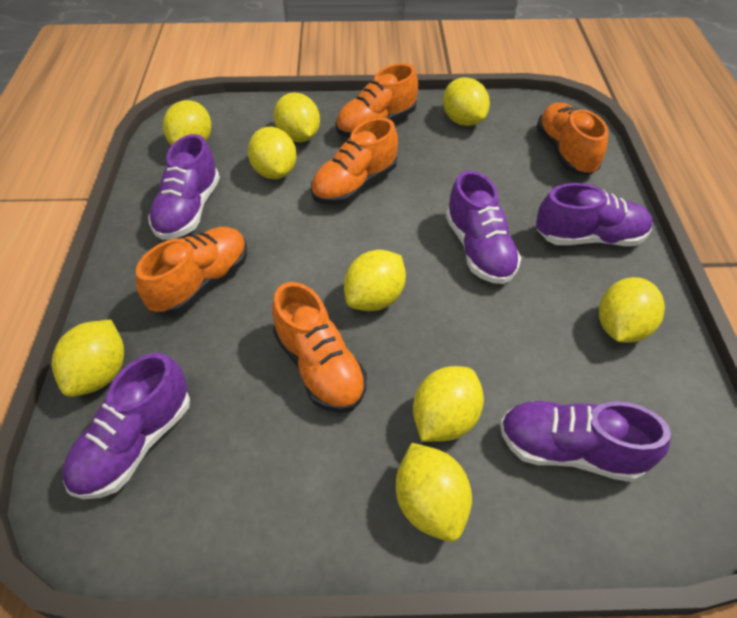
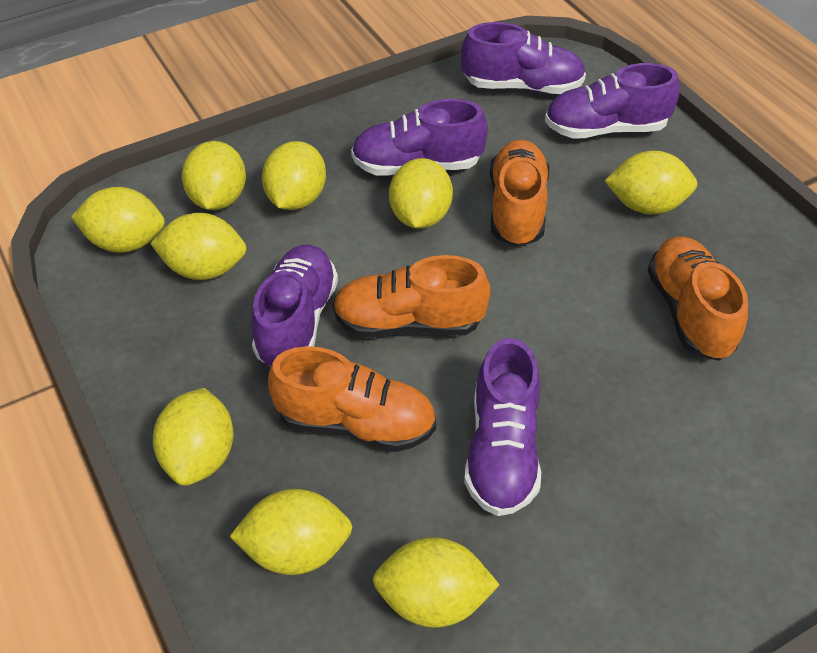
orange shoe: [136,227,247,315] [272,282,367,413] [311,118,398,205] [336,63,418,138] [536,103,609,175] = 5 -> [268,346,436,452] [333,255,491,338] [490,140,549,247] [648,236,748,361] = 4

